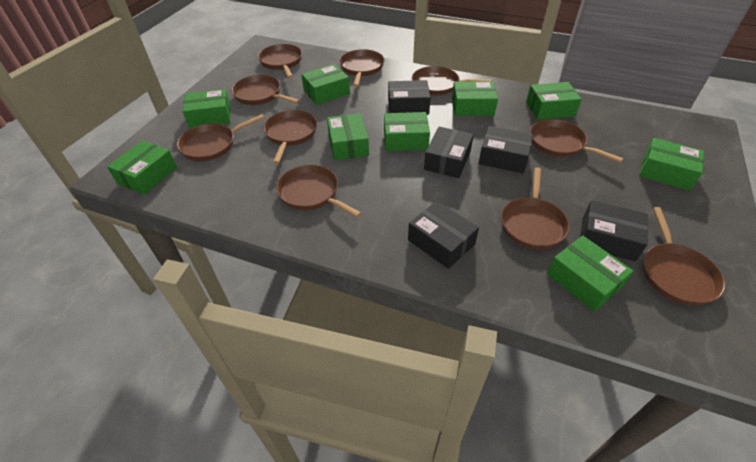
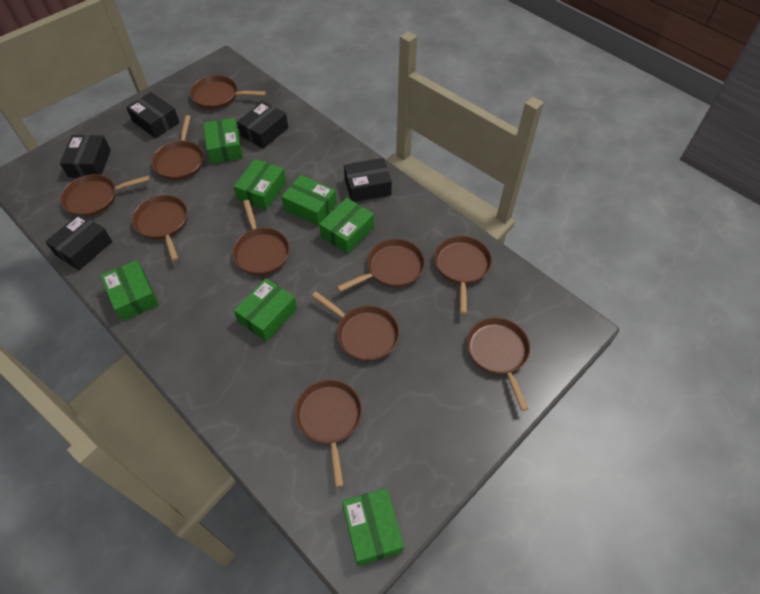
green box: [107,140,177,195] [182,89,231,128] [301,64,350,105] [327,113,369,160] [384,112,430,151] [452,81,498,116] [526,82,582,120] [547,236,633,312] [640,138,704,191] = 9 -> [100,260,159,321] [203,118,243,164] [234,159,286,210] [234,278,297,342] [281,175,337,226] [319,198,374,254] [342,488,404,566] = 7

